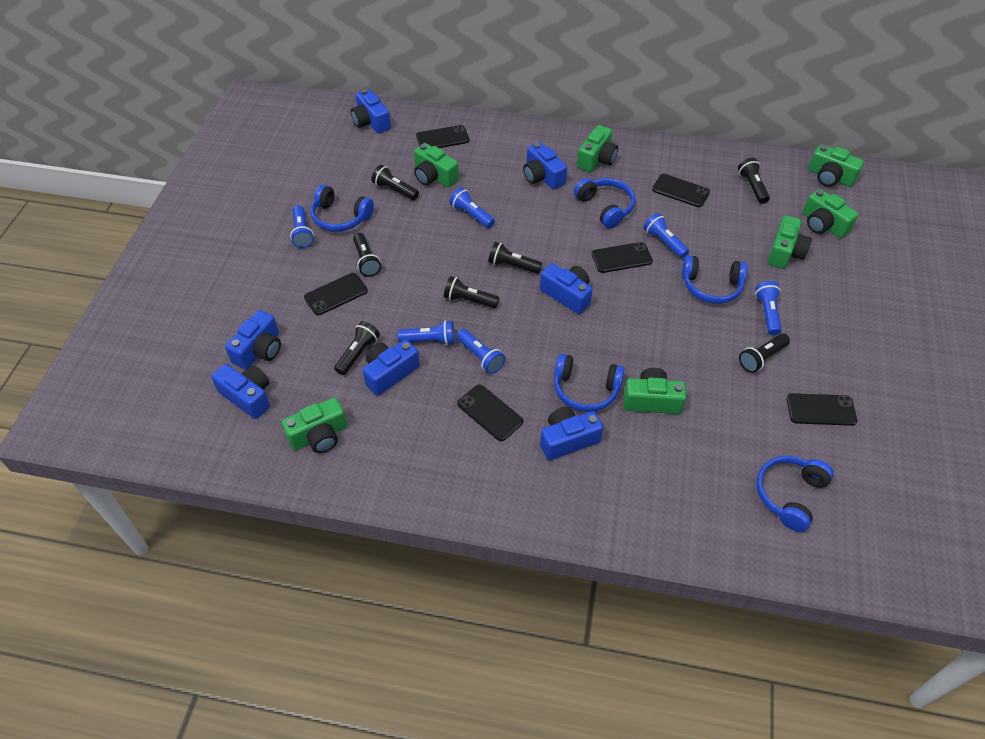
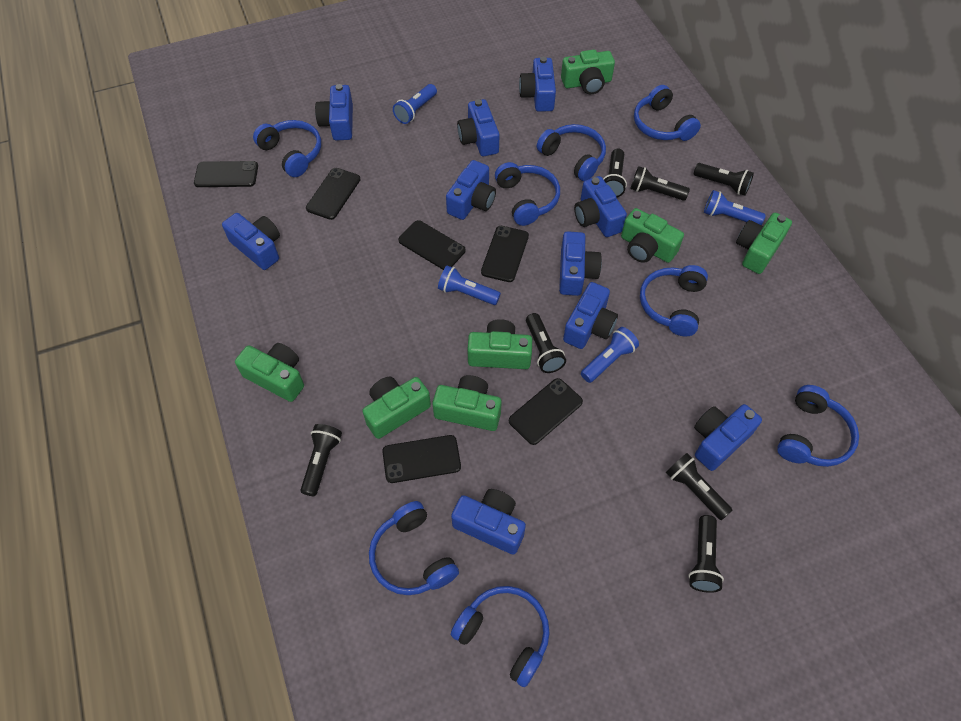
blue camera: [211,364,270,419] [225,310,281,369] [351,89,391,133] [362,340,420,396] [523,142,567,190] [540,263,593,314] [540,407,603,460] = 7 -> [222,213,280,270] [315,84,353,141] [446,160,496,220] [451,489,526,554] [457,99,499,156] [519,57,556,112] [559,231,602,296] [563,282,618,349] [574,176,627,237] [694,404,762,471] = 10
blue flashlight: [290,205,314,248] [397,320,455,346] [449,187,495,228] [456,329,505,374] [644,213,689,258] [755,281,782,335] = 6 -> [393,84,437,124] [438,265,501,305] [581,327,639,383] [704,190,766,225] = 4
blue headphones: [310,185,374,232] [554,354,625,412] [574,178,635,229] [682,255,748,304] [756,456,834,532] = 5 -> [253,120,321,177] [369,501,459,595] [451,586,550,687] [495,162,560,226] [537,124,606,181] [634,85,701,141] [640,265,708,336] [777,385,859,467] = 8

